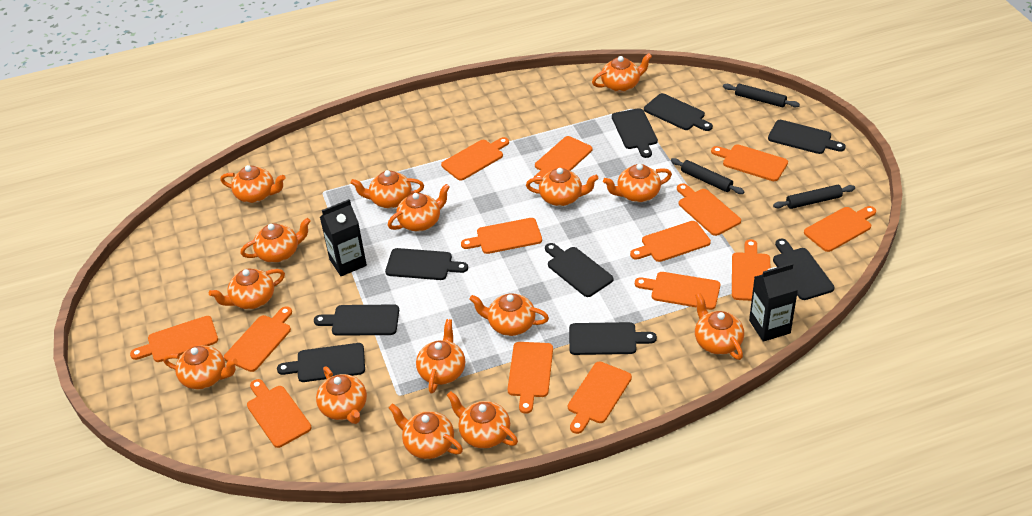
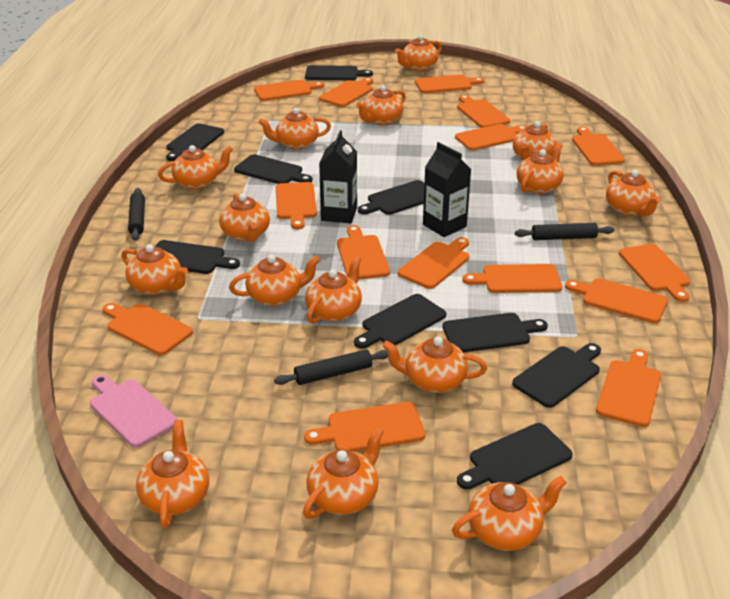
orange cutting board: [130,316,218,362] [224,306,292,372] [247,379,312,448] [441,137,509,181] [461,218,542,254] [508,342,553,414] [533,136,592,184] [568,362,632,434] [630,221,711,262] [635,272,720,310] [677,183,741,236] [711,144,788,181] [732,239,770,301] [804,206,876,252] = 14 -> [102,303,193,355] [254,80,324,101] [275,182,317,229] [304,402,425,452] [319,77,373,107] [337,225,390,280] [398,237,469,289] [415,75,484,93] [455,124,527,150] [457,95,510,128] [462,264,562,293] [565,278,668,323] [572,127,625,166] [596,349,661,427] [619,244,690,302] = 15
pink cutting board: none = 0 -> [90,375,178,448] = 1

